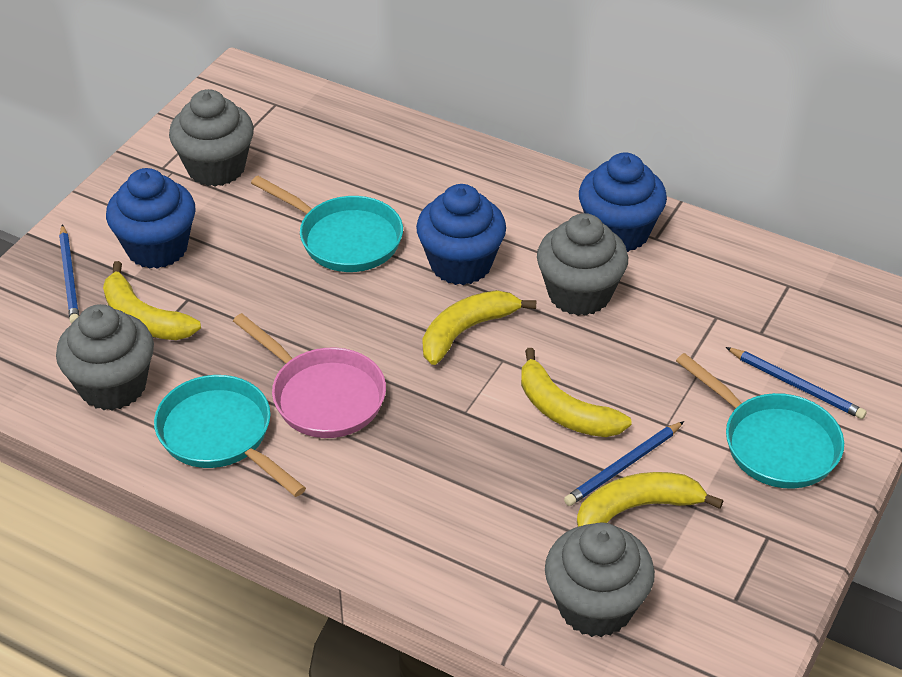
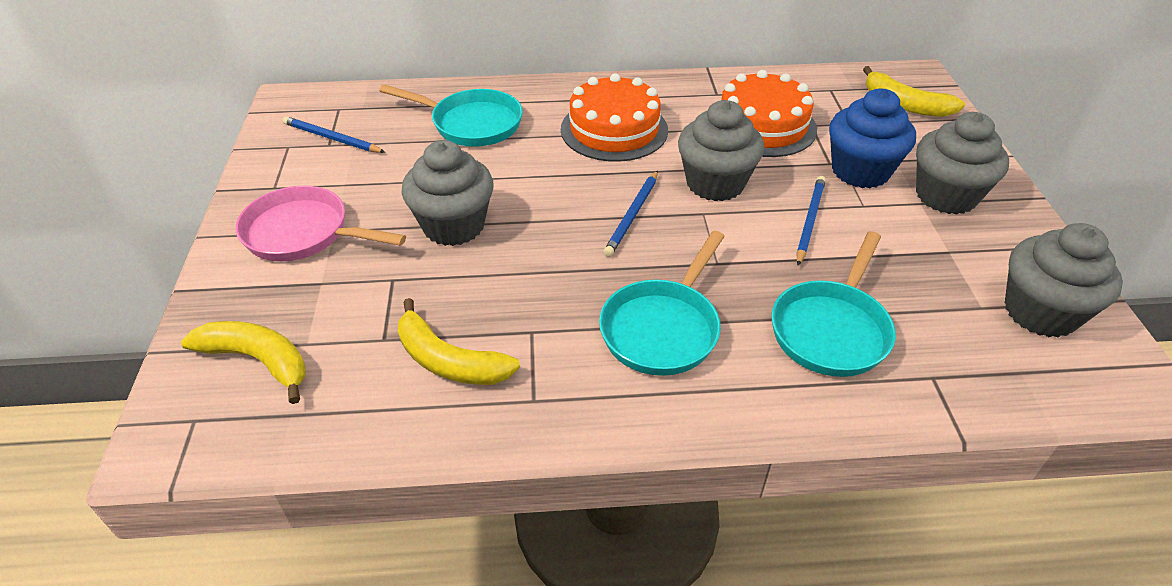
blue cupcake: [106,168,195,269] [416,184,506,285] [579,153,667,252] = 3 -> [829,88,916,188] = 1
orange cake: none = 0 -> [561,73,668,162] [721,70,817,157] = 2
yellow banana: [103,261,201,340] [423,290,537,365] [521,348,632,437] [577,472,723,527] = 4 -> [181,321,306,404] [398,298,520,385] [863,66,965,117] = 3

